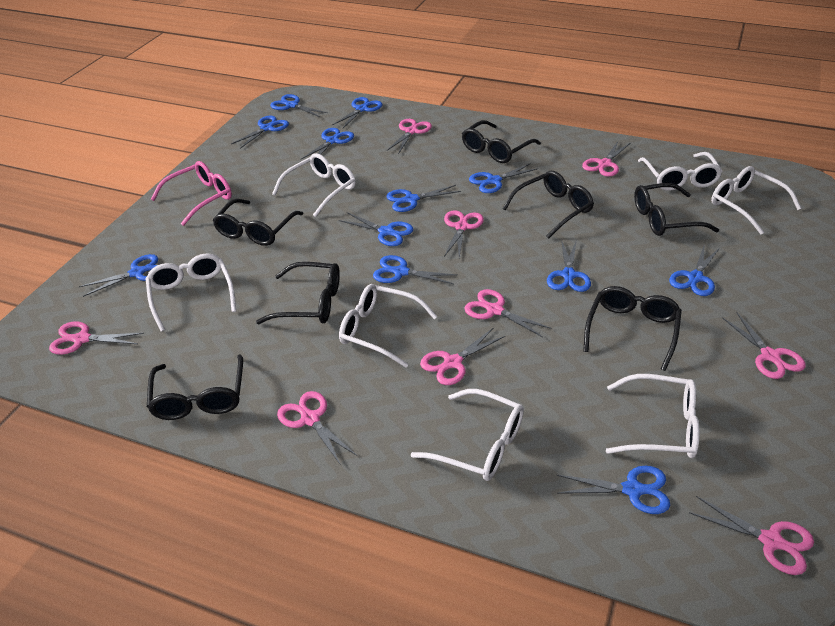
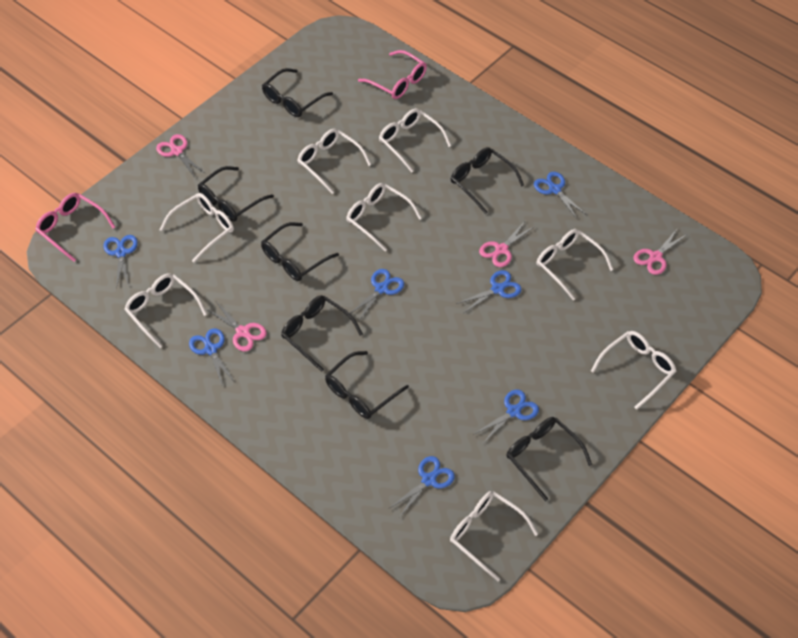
blue scissors: [79,254,158,297] [231,116,289,149] [270,94,328,117] [301,128,354,159] [332,97,383,129] [339,212,414,246] [373,255,457,284] [386,185,461,212] [469,163,539,193] [547,240,591,292] [556,466,670,514] [669,244,720,296] = 12 -> [103,235,138,289] [189,328,235,387] [350,269,404,321] [390,456,455,518] [456,270,522,313] [474,390,539,443] [534,172,587,219] = 7
pink glasses: [151,161,232,226] = 1 -> [35,193,115,262] [358,50,427,99] = 2
pink scissors: [49,321,144,355] [277,391,357,465] [387,119,432,153] [420,328,505,385] [444,210,484,258] [464,289,552,337] [582,141,630,177] [689,496,814,575] [722,312,806,379] = 9 -> [156,134,206,177] [206,303,267,351] [479,220,535,267] [633,228,688,275] = 4
white glasses: [146,253,236,332] [272,153,356,217] [339,284,437,368] [411,389,524,481] [606,374,700,458] [638,152,723,191] [711,166,801,235] = 7 -> [124,273,207,348] [160,193,234,262] [297,129,371,194] [346,183,422,252] [379,108,451,173] [450,491,538,581] [536,229,613,300] [591,331,676,410] = 8

